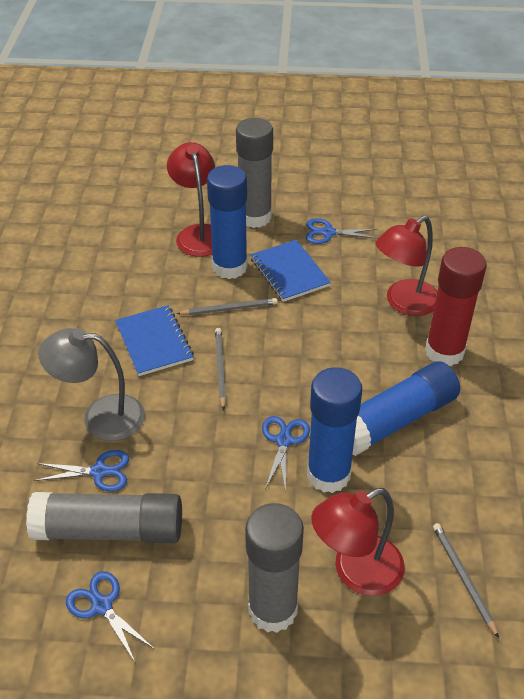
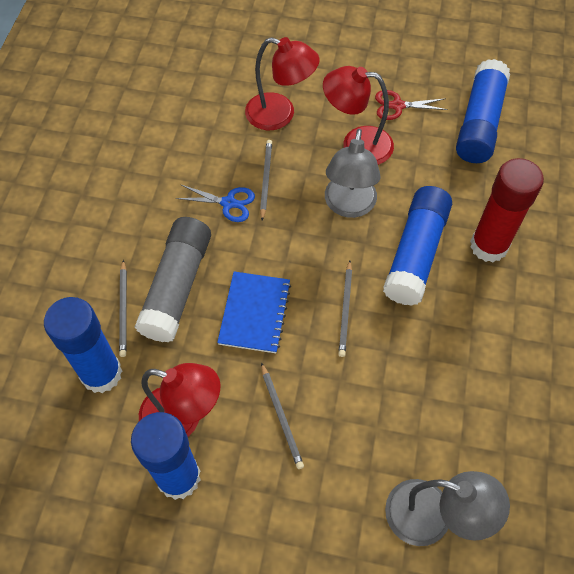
blue glue stick: [207,165,248,279] [307,367,362,493] [352,361,460,456] = 3 -> [44,297,122,393] [131,412,201,500] [383,186,452,306] [456,59,510,163] = 4
blue notebook: [115,305,194,376] [251,240,331,302] = 2 -> [217,272,291,353] = 1
blue scissors: [34,450,129,492] [66,571,155,662] [262,416,310,492] [306,218,378,244] = 4 -> [176,185,255,222] = 1
grey glue stick: [26,492,182,543] [236,118,273,228] [245,503,304,633] = 3 -> [135,217,211,342] = 1
grey lamp: [38,328,145,441] = 1 -> [325,129,381,218] [385,471,510,546] = 2
grey pencil: [177,298,278,315] [215,328,226,410] [433,523,499,638] = 3 -> [119,260,127,357] [260,140,272,221] [261,362,304,469] [338,260,352,357] = 4
red scissors: none = 0 -> [375,90,448,120] = 1

